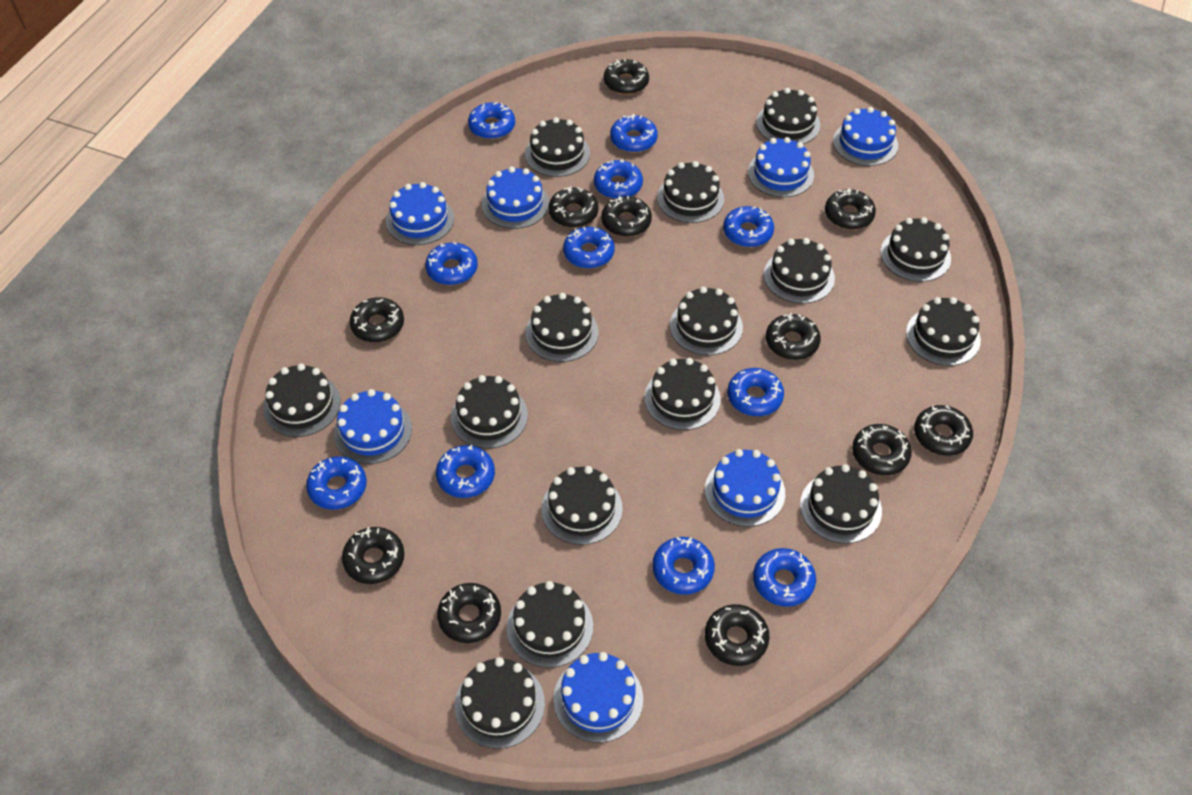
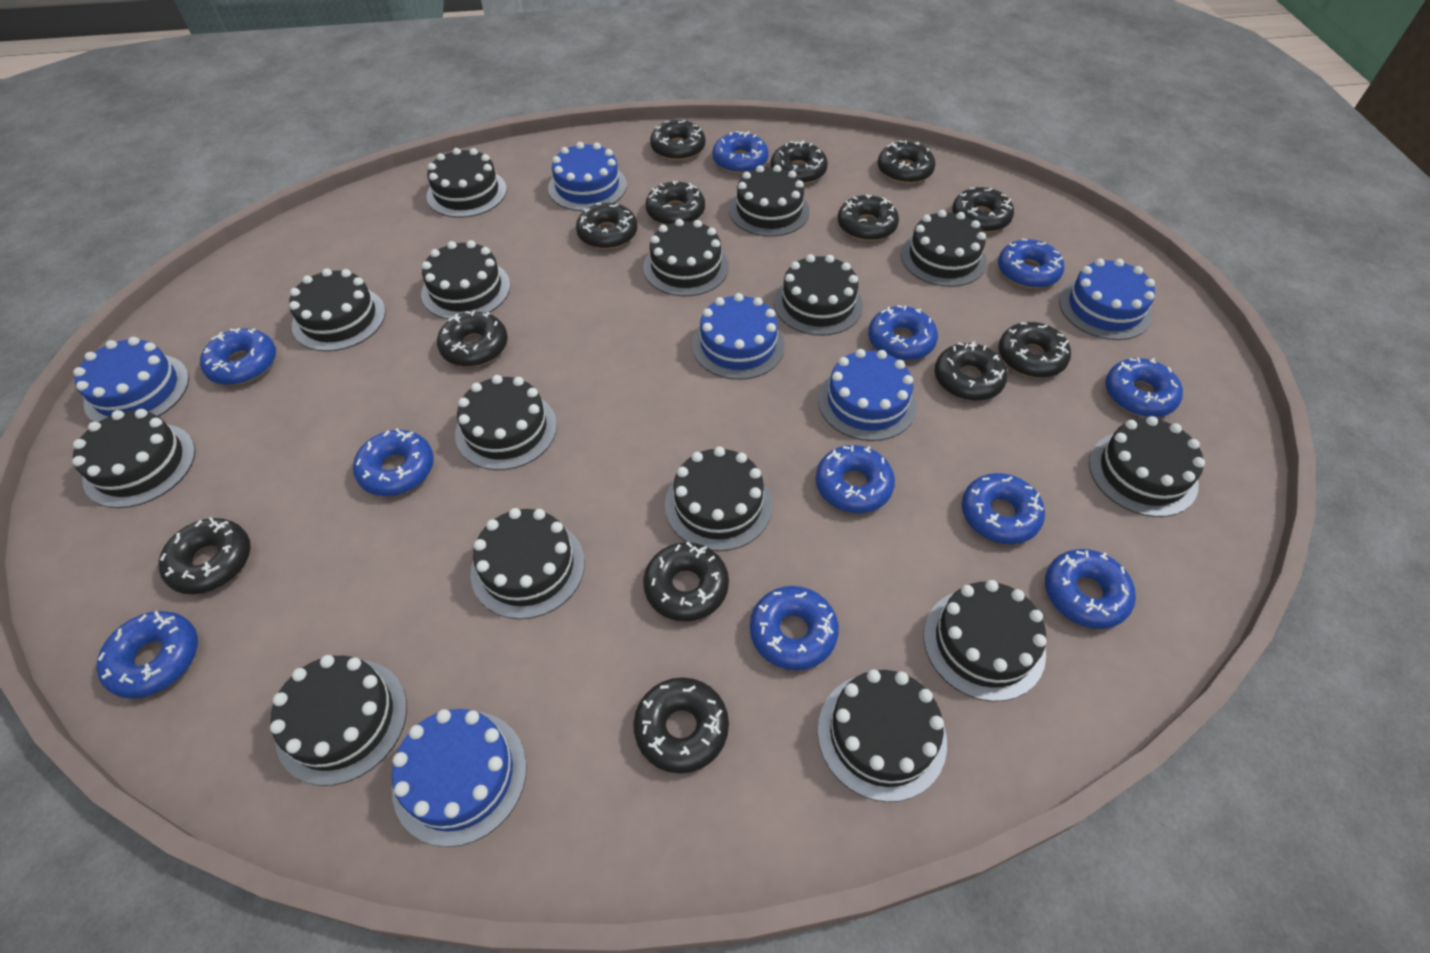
black donut: [342,527,404,584] [349,297,404,342] [437,583,501,643] [548,187,599,228] [601,196,652,237] [604,59,649,95] [705,604,770,666] [766,313,821,360] [825,188,876,230] [852,424,912,475] [914,405,973,456] = 11 -> [158,517,251,594] [437,311,508,367] [576,203,637,249] [633,677,729,774] [643,542,729,621] [645,181,705,225] [650,120,705,161] [771,141,828,184] [838,194,899,241] [878,140,935,184] [935,342,1008,401] [952,187,1014,233] [998,322,1071,378] = 13
blue cake: [334,389,412,464] [386,182,454,245] [482,167,549,229] [554,652,643,743] [705,449,785,527] [748,137,814,197] [833,107,898,166] = 7 -> [73,337,189,422] [392,709,527,847] [548,142,627,211] [692,293,785,380] [818,349,917,441] [1059,259,1155,340] = 6

